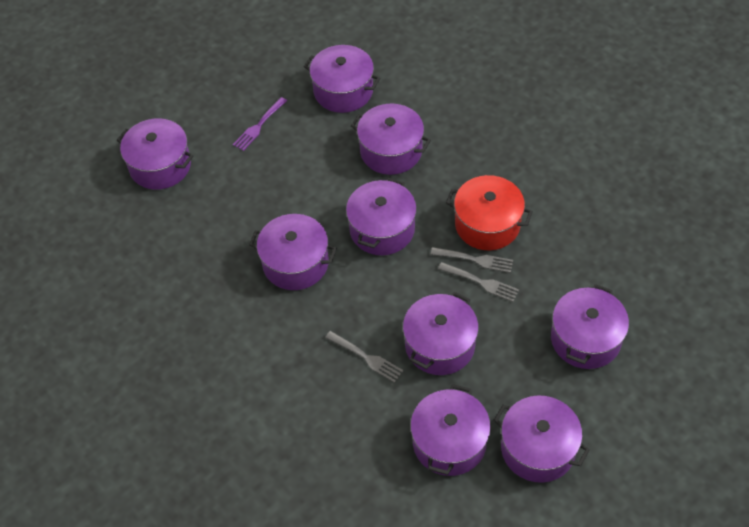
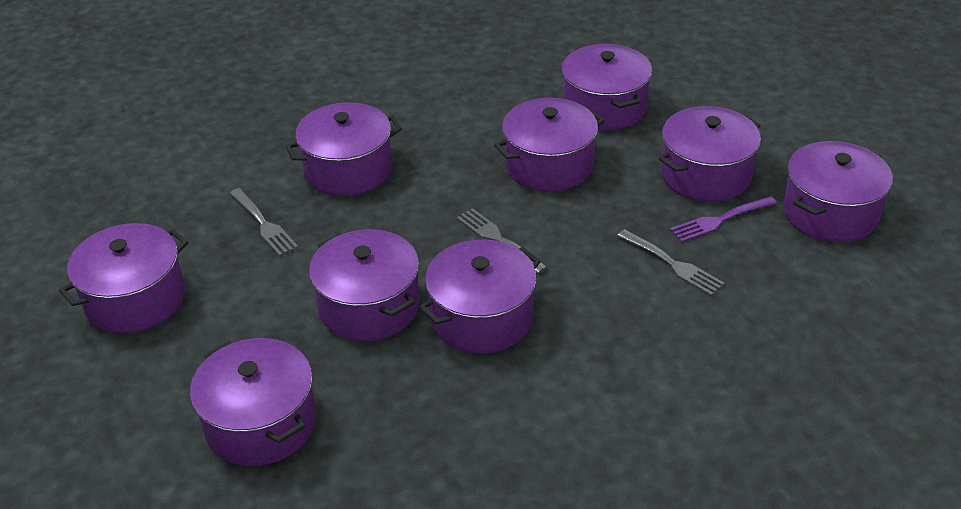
red pot: [446,175,533,250] = 1 -> none = 0

